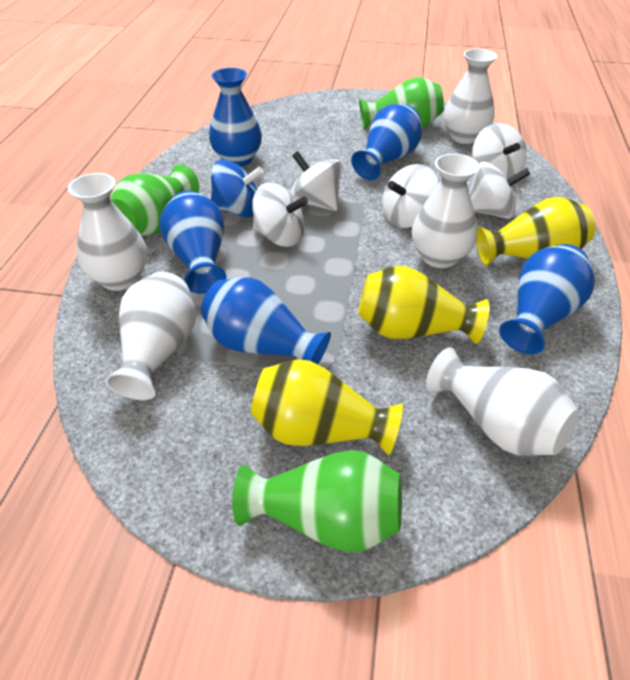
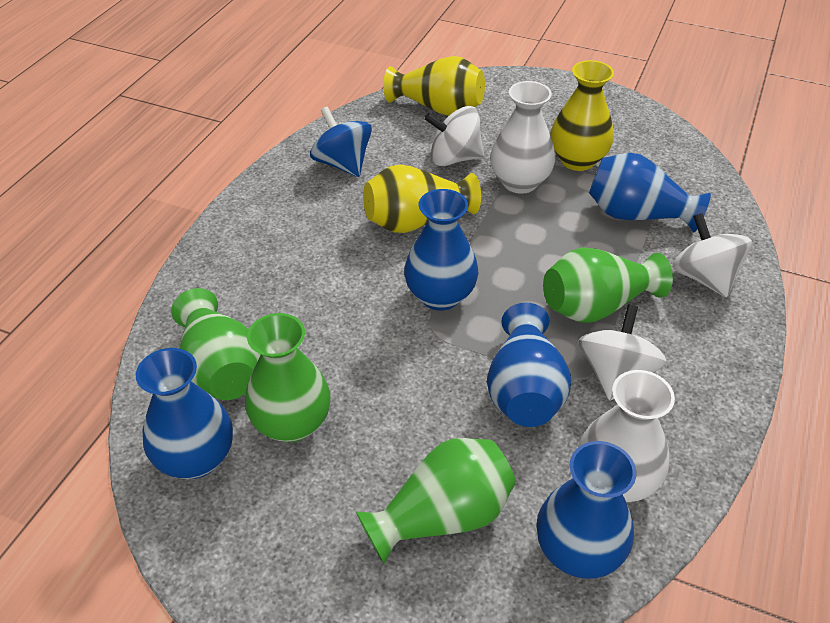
green vase: [110,165,199,236] [232,450,402,553] [359,77,444,130] = 3 -> [171,288,261,400] [245,313,331,443] [356,438,516,564] [543,247,673,323] = 4
white spinning top: [252,183,308,247] [291,151,342,211] [382,164,439,228] [469,162,530,219] [472,123,527,179] = 5 -> [424,106,484,166] [578,305,666,401] [672,213,752,297] = 3
white vase: [68,173,147,291] [105,272,197,400] [412,153,480,268] [426,347,579,456] [444,49,497,144] = 5 -> [490,81,555,194] [578,370,675,503] = 2

